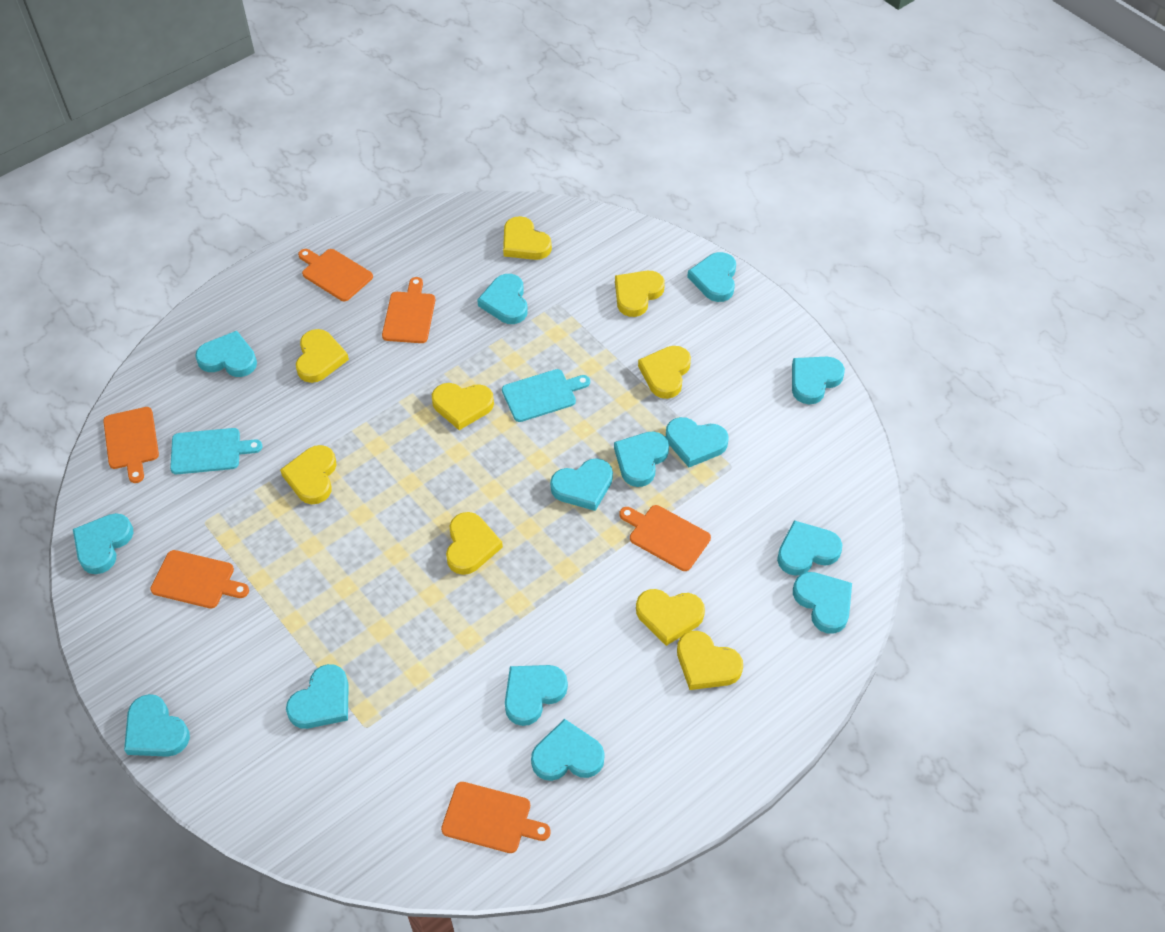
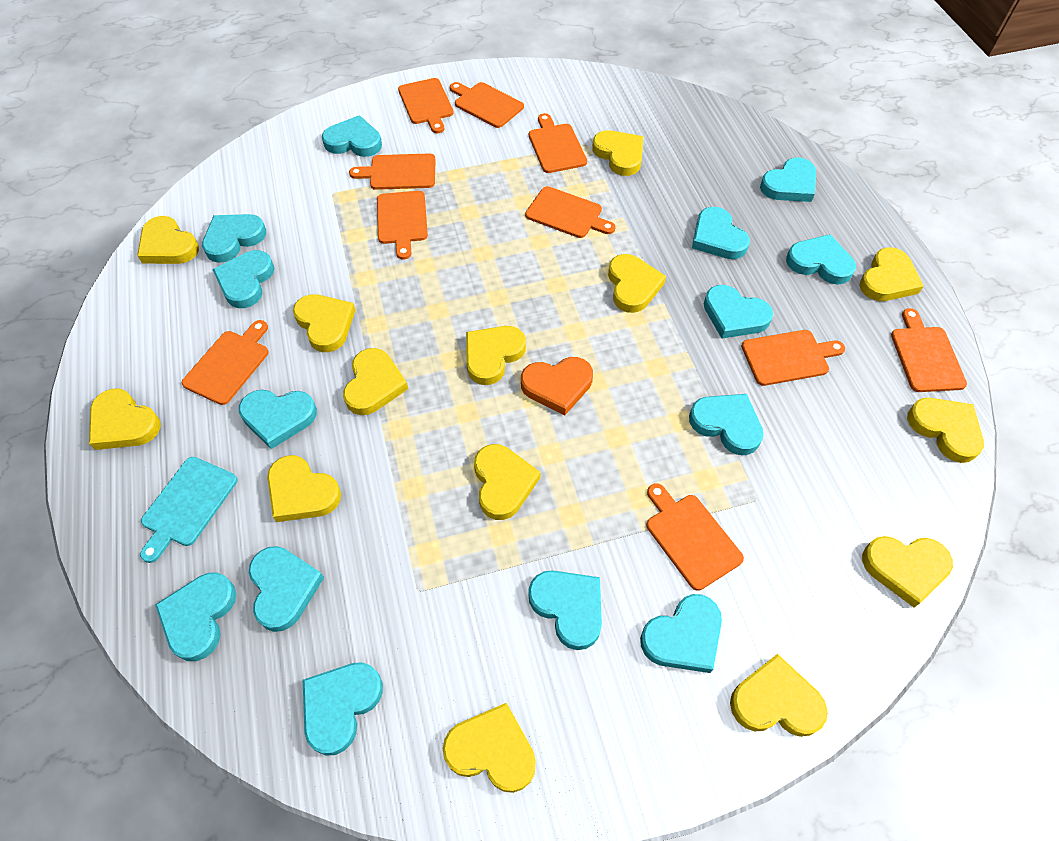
orange cutting board: [103,407,159,483] [150,550,249,608] [298,249,373,301] [382,277,435,343] [441,782,551,853] [619,505,711,571] = 6 -> [182,320,269,405] [349,153,436,190] [377,191,428,259] [398,78,454,133] [450,82,524,128] [525,186,615,238] [529,113,587,173] [646,483,744,591] [741,330,845,386] [891,308,967,392] = 10
orange heart: none = 0 -> [521,357,593,415] = 1
turquoise cutting board: [170,428,263,474] [502,369,590,422] = 2 -> [140,457,237,563] = 1
yellow heart: [280,445,336,504] [296,329,349,383] [432,383,494,430] [446,512,503,575] [503,216,552,260] [615,271,665,317] [636,589,705,646] [638,346,691,399] [677,631,743,690] = 9 -> [89,389,161,450] [137,216,199,264] [267,455,341,522] [293,294,356,352] [343,348,408,415] [443,703,536,793] [466,326,526,385] [474,444,541,520] [592,130,643,176] [608,254,666,313] [730,654,828,737] [859,247,924,301] [862,536,953,607] [907,398,984,463] = 14

